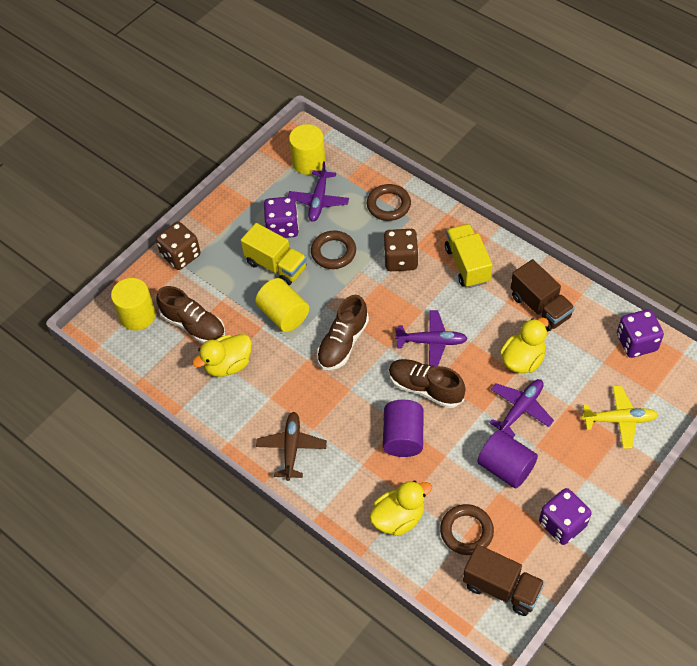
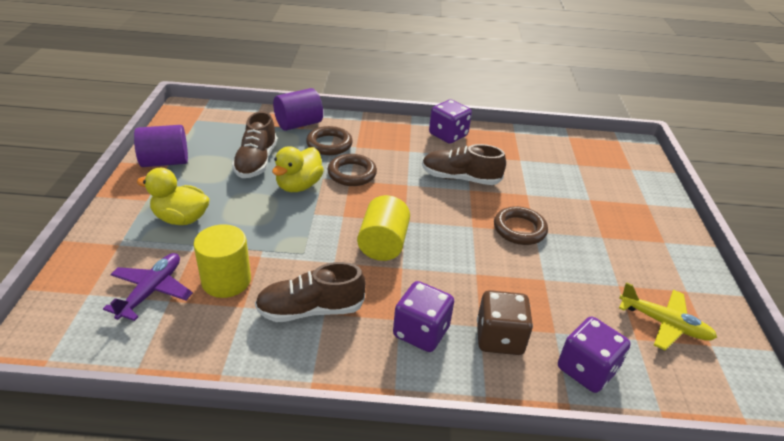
brown dice: [156,221,201,270] [384,229,419,271] = 2 -> [477,290,533,355] = 1
brown plane: [256,412,327,481] = 1 -> none = 0
brown truck: [463,544,545,616] [511,259,575,331] = 2 -> none = 0
purple plane: [288,161,349,222] [395,310,468,367] [489,379,554,438] = 3 -> [103,253,193,321] = 1
yellow cylinder: [111,278,156,331] [255,278,309,332] [289,124,326,175] = 3 -> [193,224,251,298] [357,195,410,261] = 2
yellow duck: [192,334,252,377] [369,480,432,536] [500,318,549,373] = 3 -> [137,168,210,225] [272,146,324,192] = 2
yellow truck: [241,223,307,285] [445,224,493,288] = 2 -> none = 0

